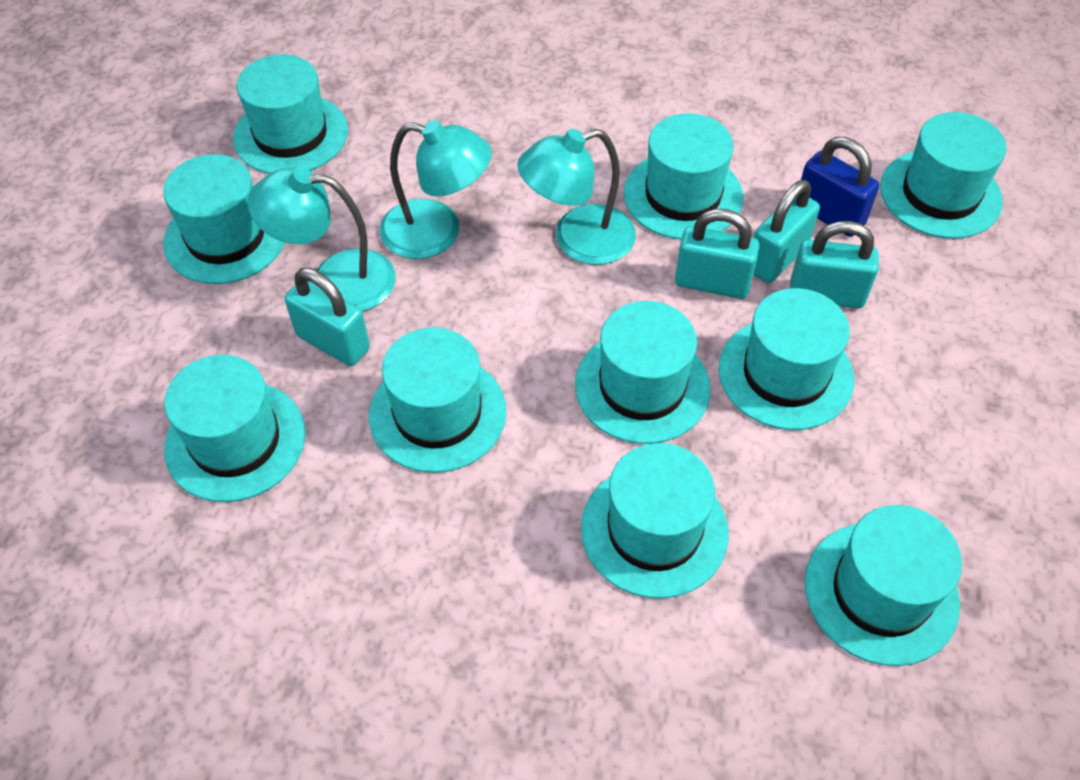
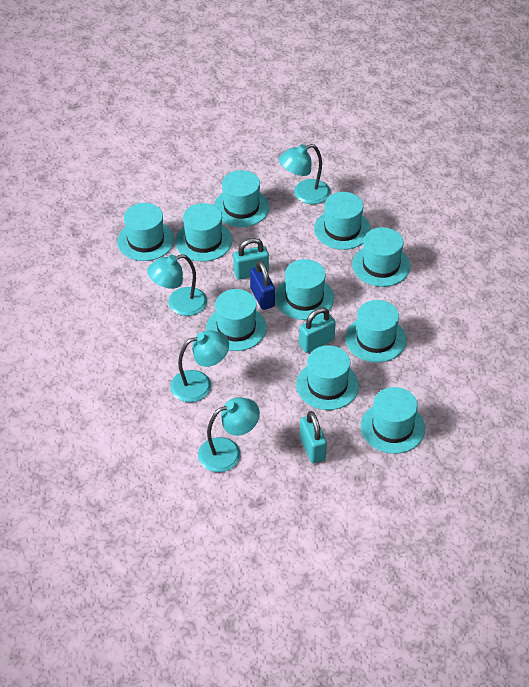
turquoise lamp: [247,167,396,311] [380,120,492,259] [517,129,636,265] = 3 -> [147,254,207,316] [170,330,229,402] [198,397,260,472] [279,144,330,204] = 4
turquoise padlock: [285,268,370,366] [675,209,760,299] [753,180,820,283] [790,221,879,308] = 4 -> [233,238,269,280] [299,307,336,353] [300,411,327,463] = 3

